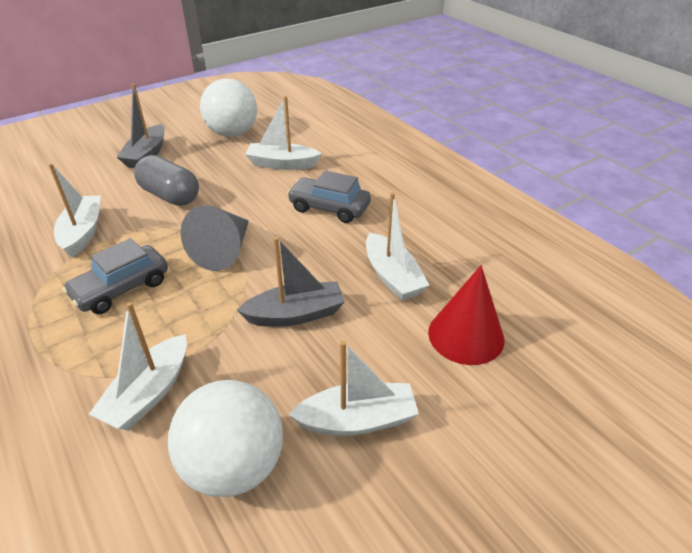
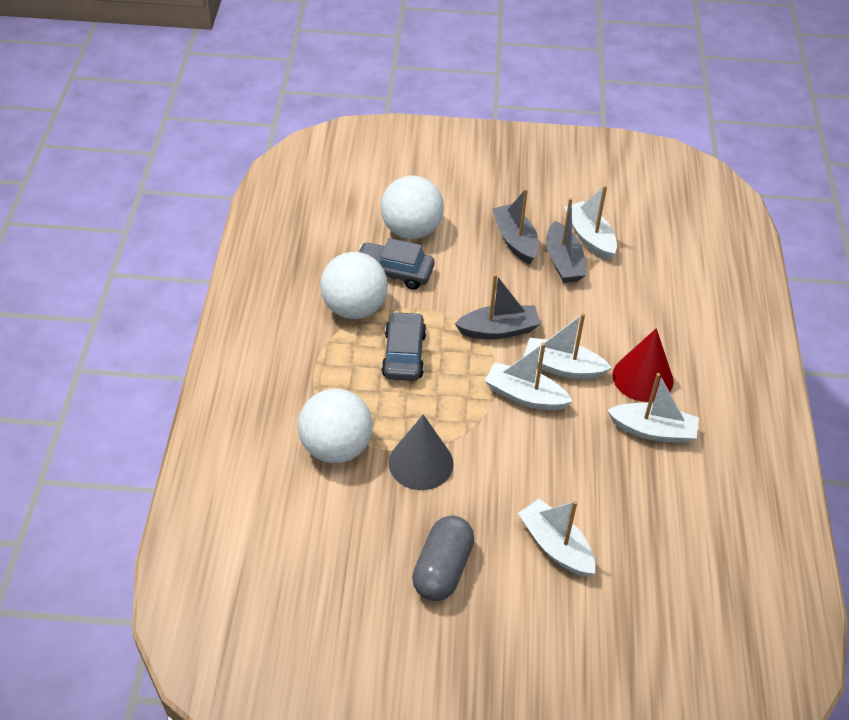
grey boat: [117,84,165,168] [237,237,345,327] = 2 -> [455,274,541,339] [492,189,539,264] [546,198,586,283] = 3
white ball: [168,380,283,497] [200,78,257,137] = 2 -> [298,389,373,463] [320,252,388,319] [381,175,444,239] = 3

